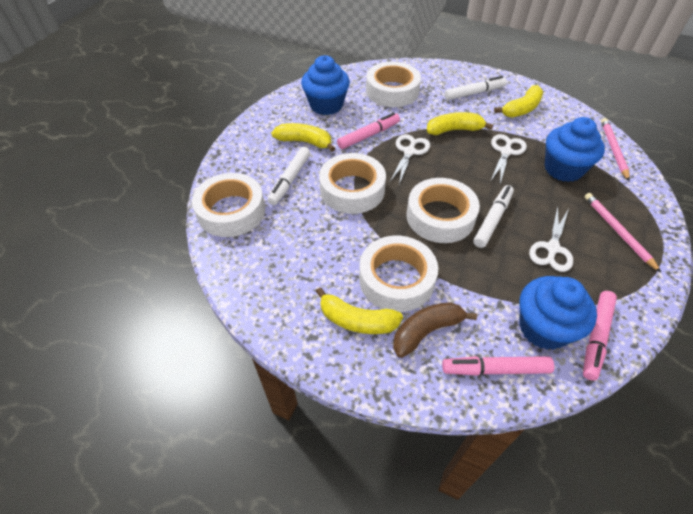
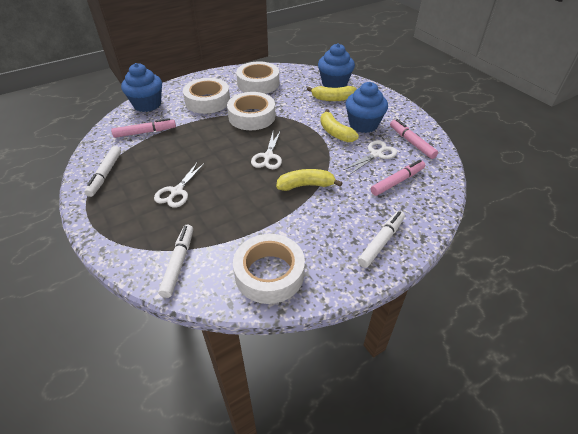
brown banana: [393,302,477,358] = 1 -> none = 0
pink pencil: [585,193,661,273] [601,118,630,181] = 2 -> none = 0
white tape: [192,173,265,237] [319,153,386,214] [359,236,438,312] [366,62,421,107] [407,178,480,243] = 5 -> [183,78,230,114] [227,92,275,130] [233,234,305,304] [236,61,279,94] = 4
yellow banana: [271,123,335,152] [316,287,403,334] [427,112,493,135] [494,85,543,118] = 4 -> [276,169,342,191] [307,86,357,101] [320,109,359,142] = 3

